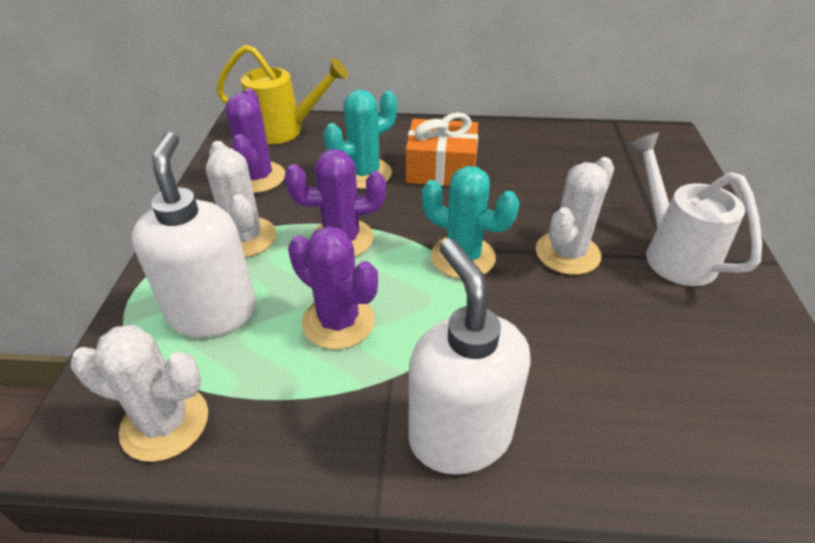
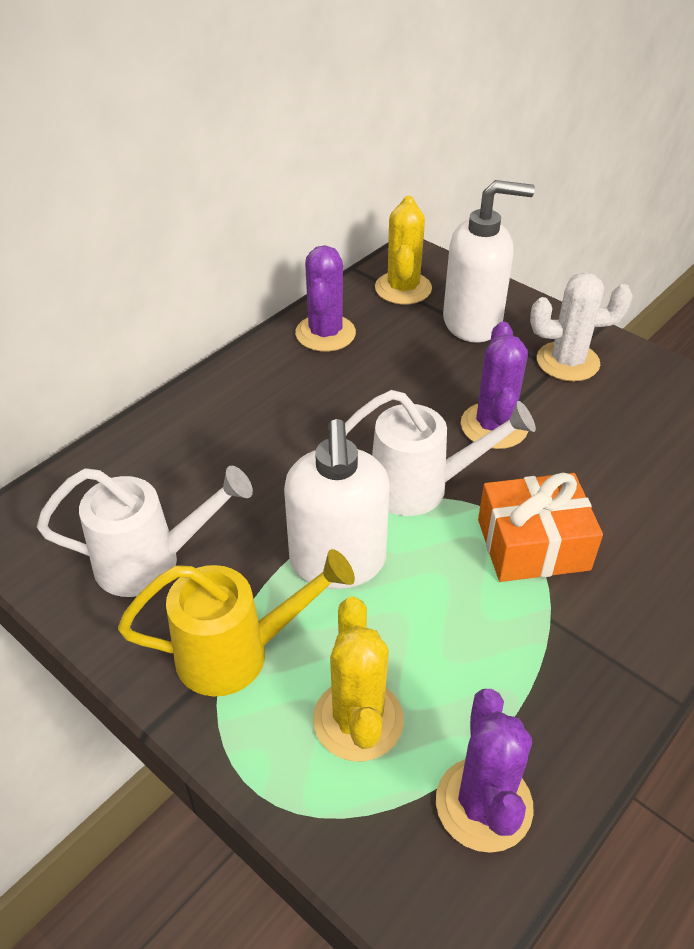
turquoise cactus: [324,89,397,189] [422,166,520,279] = 2 -> none = 0
white cactus: [71,325,208,462] [206,141,276,257] [536,157,614,275] = 3 -> [530,272,633,381] = 1
white watering can: [630,132,762,286] = 1 -> [37,466,253,597] [345,390,536,516] = 2
yellow cactus: none = 0 -> [313,596,404,761] [375,196,432,305] = 2

